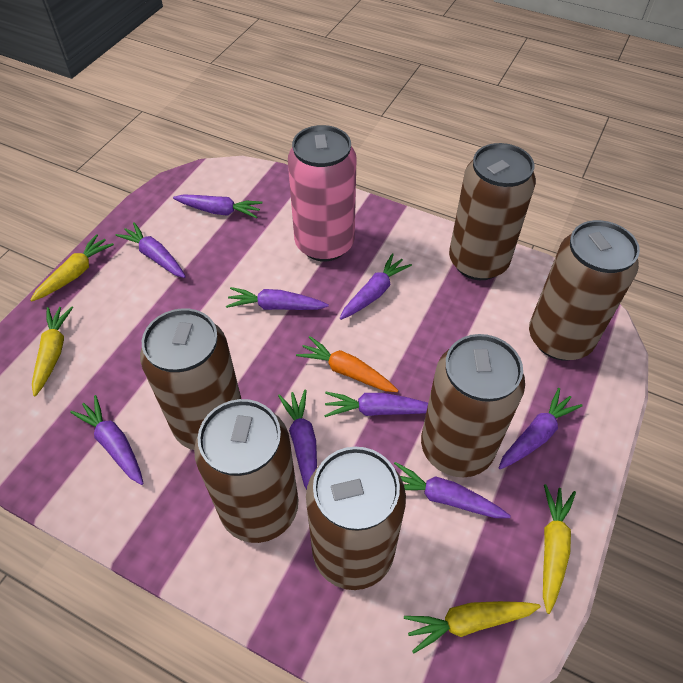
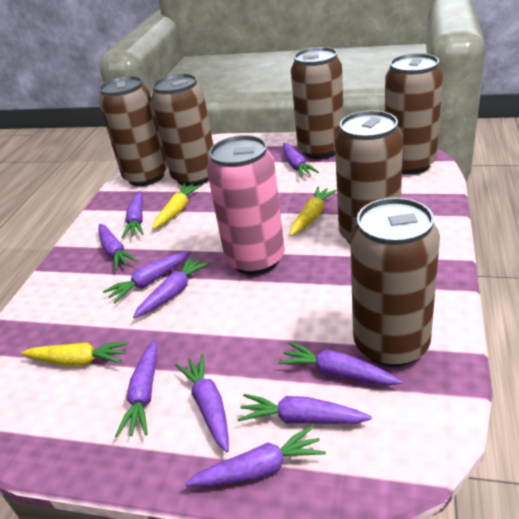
orange carrot: [296,336,398,392] = 1 -> none = 0
purple carrot: [70,395,144,485] [115,222,186,278] [173,194,262,218] [226,287,329,310] [278,390,317,490] [324,392,428,417] [339,253,412,320] [394,462,511,518] [499,388,583,469] = 9 -> [99,224,138,271] [103,251,191,304] [115,340,158,437] [121,191,144,238] [133,256,210,318] [175,354,229,453] [185,425,326,487] [237,394,372,424] [278,342,402,385] [283,143,319,178] = 10
yellow carrot: [30,234,114,301] [32,306,73,397] [404,601,541,654] [543,484,576,614] = 4 -> [21,342,129,366] [152,183,202,229] [290,187,337,236] = 3

